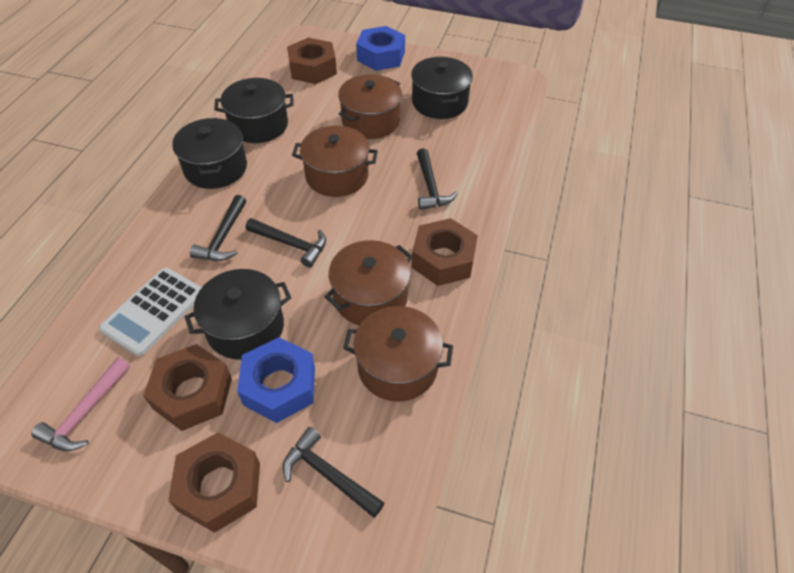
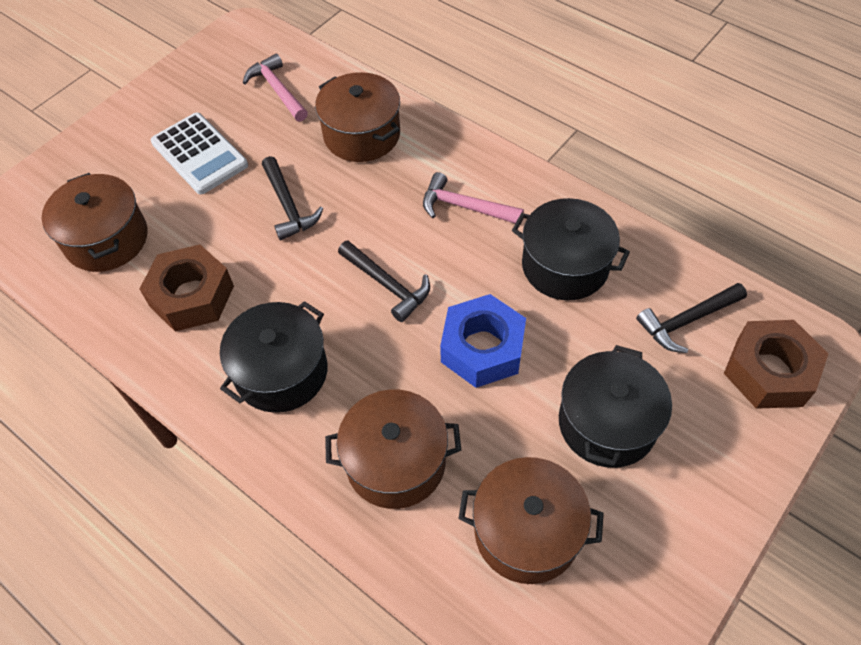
black hammer: [190,195,246,261] [246,218,326,268] [283,427,384,518] [417,148,458,210] = 4 -> [262,156,323,240] [338,240,430,322] [636,283,747,353] = 3
black pot: [172,118,247,189] [185,269,291,360] [214,78,294,143] [411,57,473,119] = 4 -> [220,301,328,413] [512,198,630,300] [559,345,672,468] = 3
blue nut: [237,337,315,423] [356,26,405,71] = 2 -> [440,294,526,388] = 1
brown nut: [143,344,232,431] [168,433,260,533] [287,38,337,84] [411,218,478,286] = 4 -> [139,244,234,332] [724,320,828,409] = 2
pink hammer: [31,357,130,451] = 1 -> [243,54,308,122] [423,172,524,224] = 2

